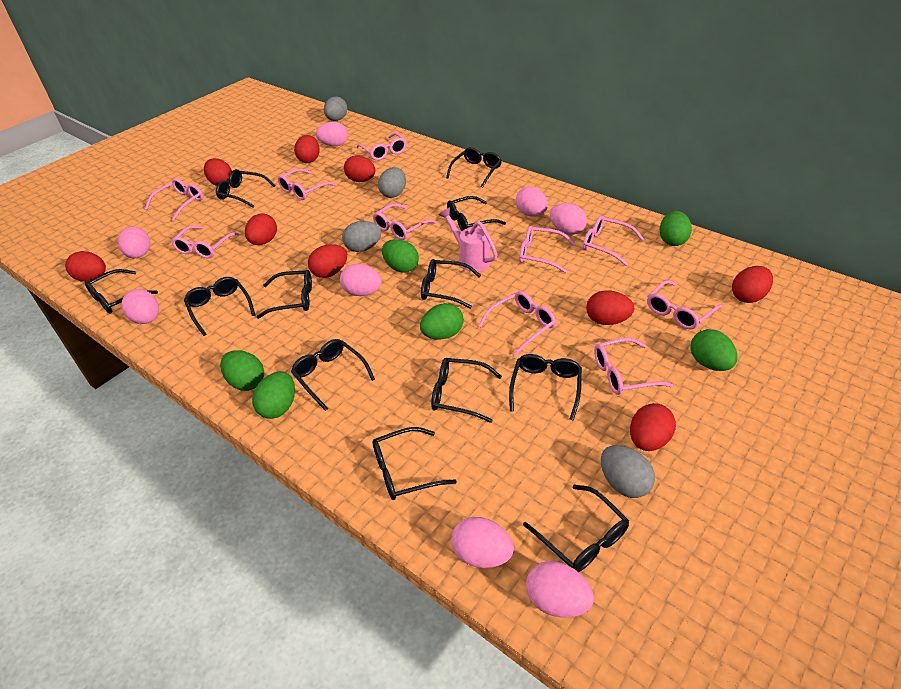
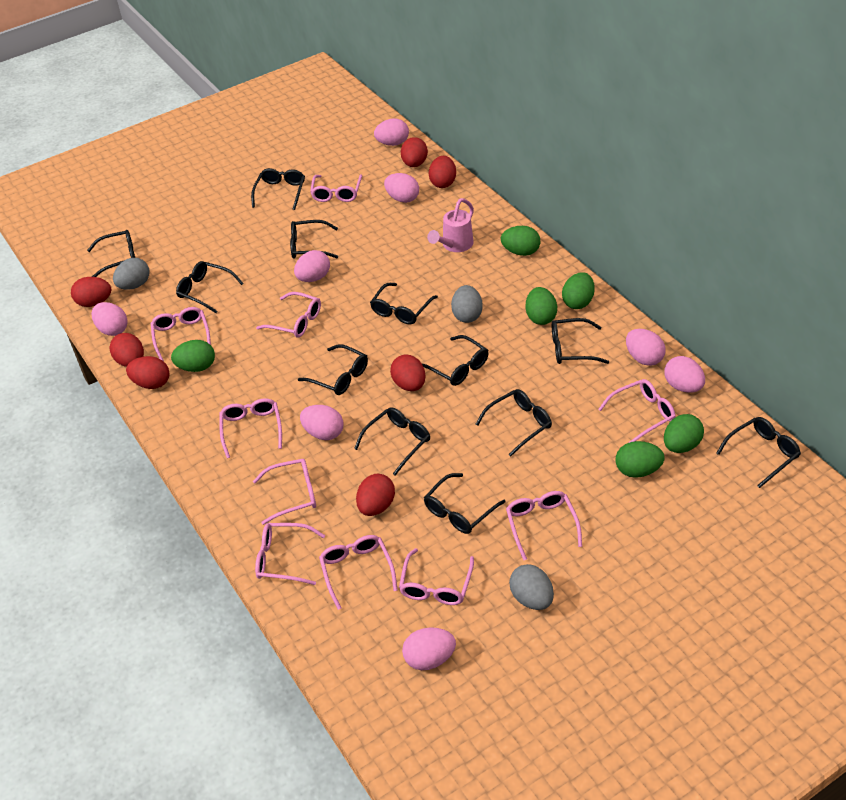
grey egg: [324,96,347,121] [342,221,381,252] [378,167,406,198] [601,445,655,498] = 4 -> [113,258,150,290] [451,285,483,323] [509,564,554,610] = 3
red egg: [65,251,106,282] [204,158,232,186] [245,214,277,245] [294,135,320,163] [308,244,347,278] [344,155,375,182] [586,290,634,325] [630,403,676,451] [732,266,773,303] = 9 -> [71,277,111,307] [110,333,144,367] [126,356,169,389] [356,474,395,516] [390,355,426,391] [401,137,428,167] [429,156,456,188] = 7

